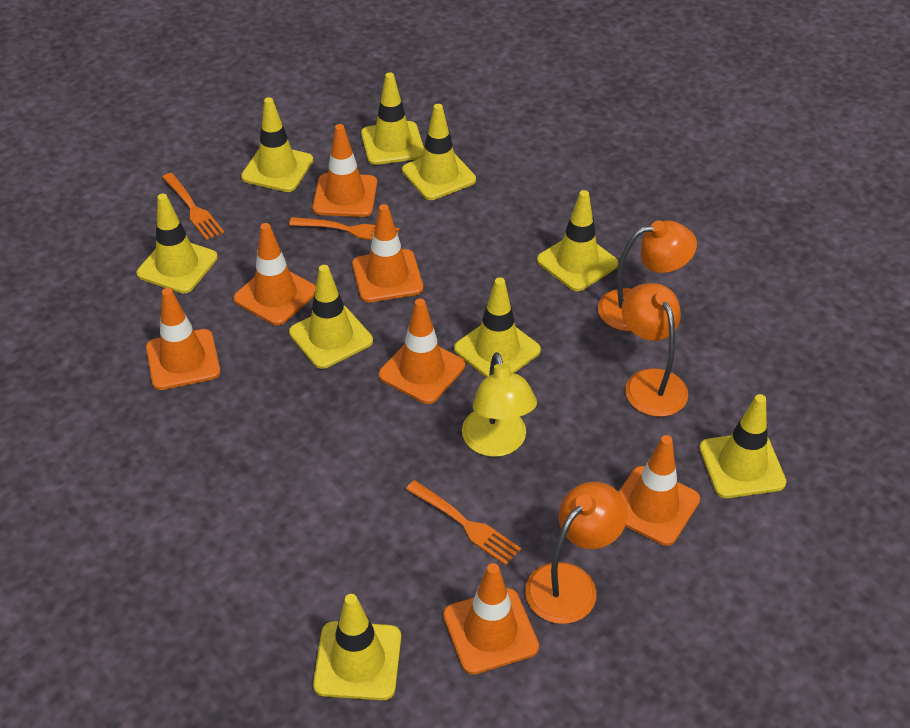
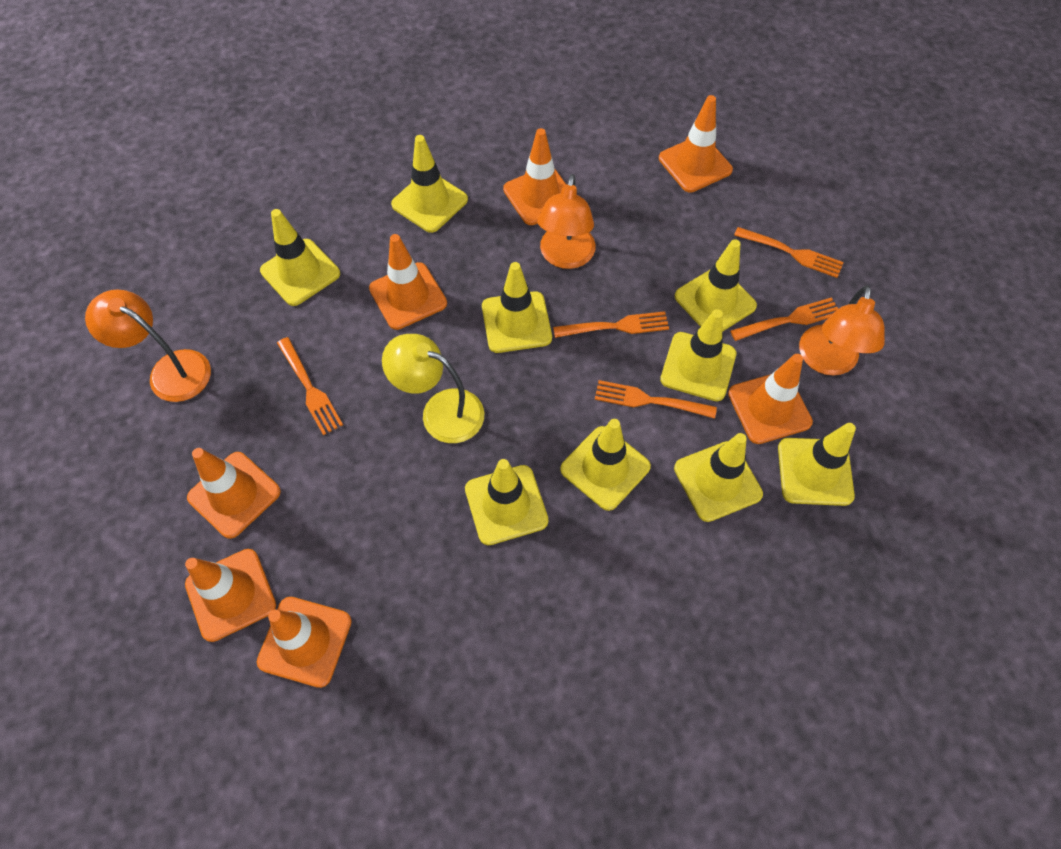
orange fork: [162,173,224,240] [289,217,399,240] [406,480,521,565] = 3 -> [277,337,343,435] [553,311,669,338] [595,380,717,419] [730,297,838,341] [734,227,844,278] = 5

